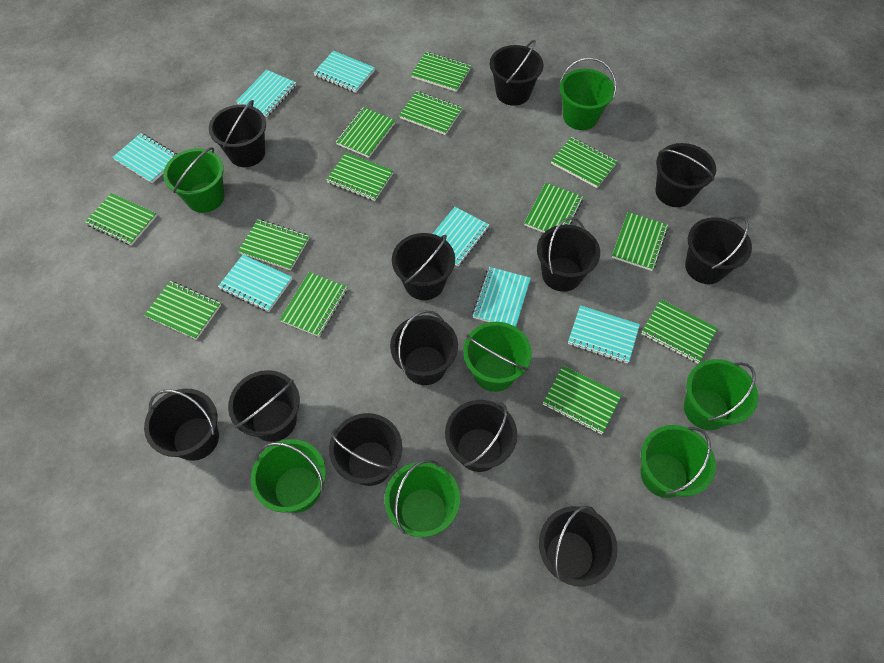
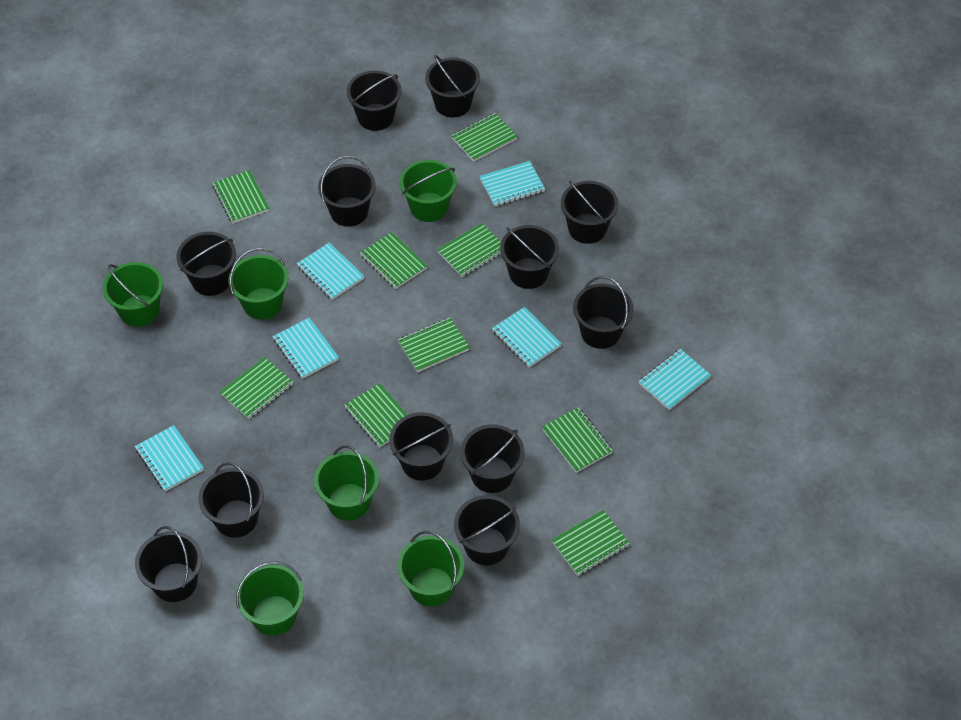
green bucket: [163,147,225,213] [251,439,326,513] [385,459,460,537] [463,322,532,392] [560,57,616,130] [641,425,716,498] [684,359,758,430] = 7 -> [103,262,163,327] [228,248,289,320] [236,561,304,636] [314,445,379,521] [397,531,464,607] [400,160,457,222] = 6
green notebook: [85,193,157,245] [144,281,221,340] [238,219,309,271] [279,272,347,337] [326,153,393,201] [336,107,396,158] [399,91,462,135] [411,52,471,92] [524,183,583,233] [543,366,622,434] [551,137,618,188] [612,212,668,271] [641,300,718,363] = 13 -> [212,170,270,224] [220,357,293,419] [344,383,408,448] [360,232,427,289] [398,317,470,372] [437,223,501,277] [451,113,518,162] [542,407,613,473] [551,510,630,576] = 9
turquoise notebook: [113,133,177,183] [218,255,292,312] [236,70,296,117] [314,51,375,93] [433,207,489,266] [472,267,531,327] [568,305,640,364] = 7 -> [135,425,204,492] [273,318,339,379] [297,242,365,300] [479,161,545,206] [492,307,562,367] [639,349,711,410] = 6

